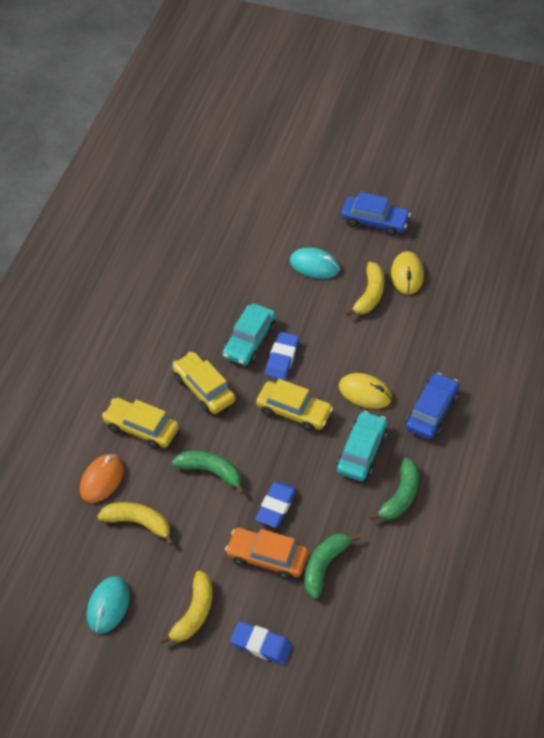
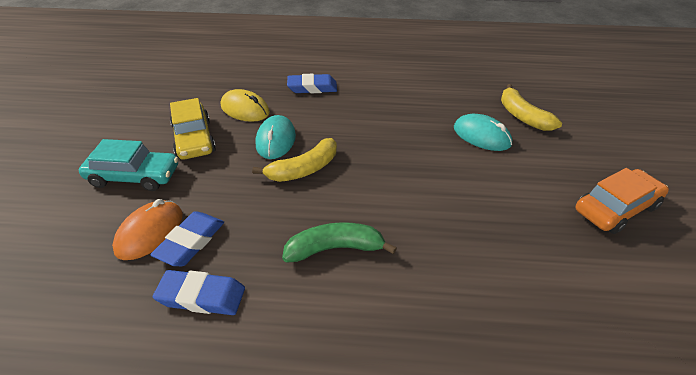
blue car: [341,192,411,236] [406,373,459,439] = 2 -> none = 0
green banana: [172,451,245,495] [304,533,361,599] [369,458,419,521] = 3 -> [282,222,397,262] = 1
turquoise car: [222,304,276,365] [336,411,387,481] = 2 -> [79,139,179,191] = 1
yellow banana: [98,502,174,545] [160,571,212,644] [345,262,385,316] = 3 -> [252,138,337,182] [501,84,562,131] = 2
yellow car: [102,398,179,450] [173,352,235,414] [256,379,333,432] = 3 -> [170,98,216,159] = 1
yellow mouse: [339,373,392,409] [391,251,424,294] = 2 -> [221,89,270,122] = 1

